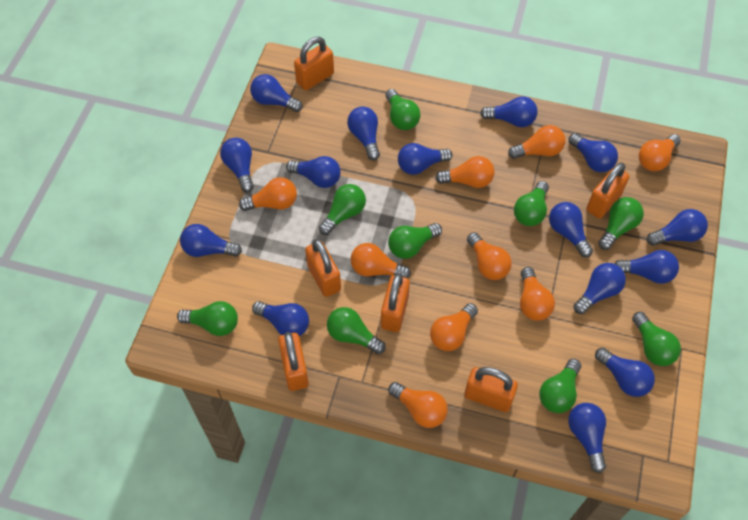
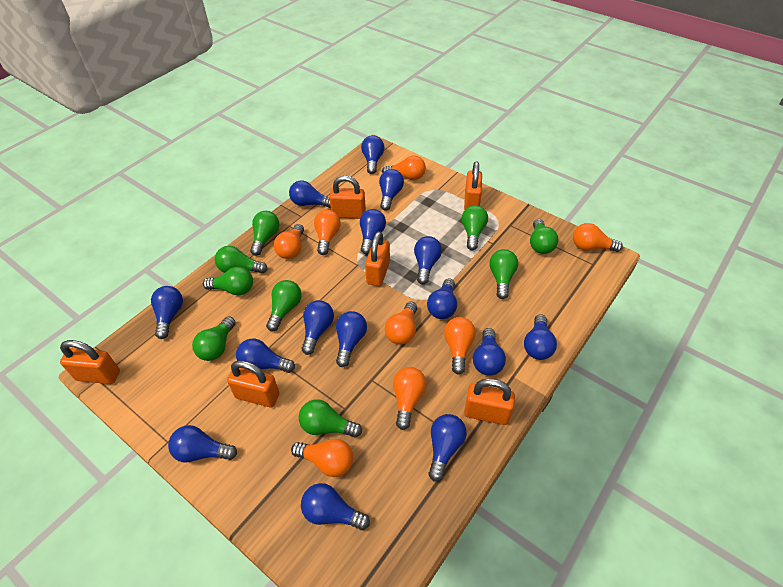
orange light bulb: [239,177,297,211] [350,243,411,278] [388,382,448,428] [430,303,478,351] [435,156,494,188] [467,232,512,280] [508,125,566,159] [520,267,555,321] [639,134,681,171] = 9 -> [274,224,304,259] [291,439,353,477] [314,210,341,255] [382,155,426,180] [385,302,417,345] [393,367,427,430] [444,317,476,374] [573,223,623,252] = 8

